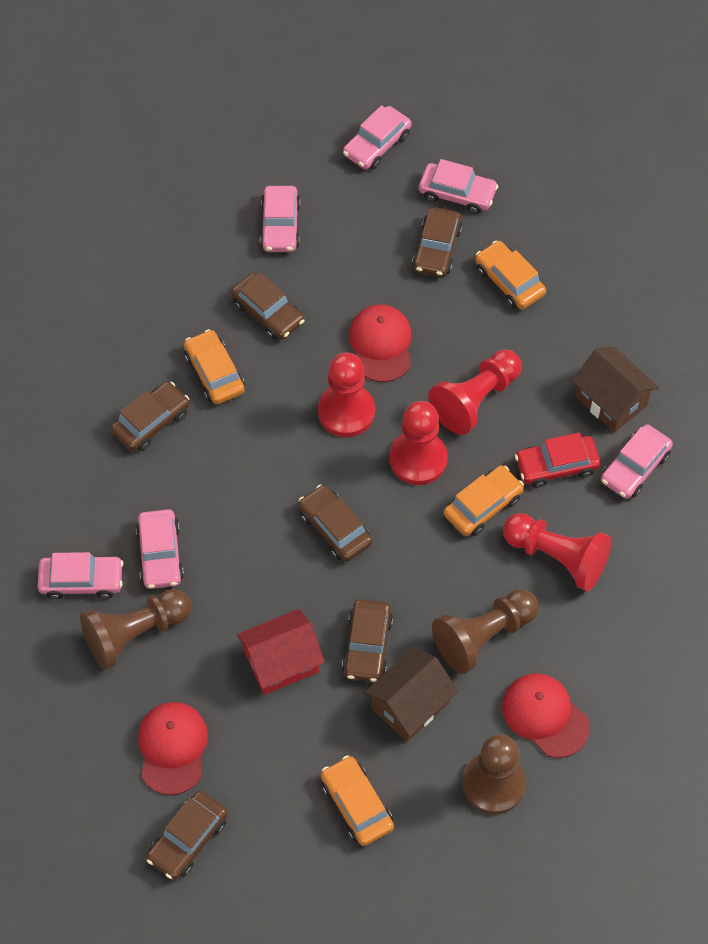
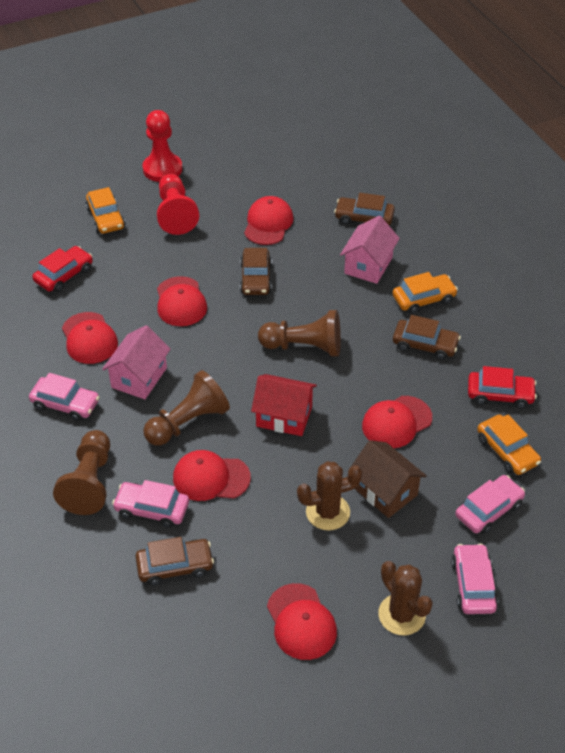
brown cactus: none = 0 -> [297,461,362,530] [378,561,433,635] = 2
brown car: [110,381,190,451] [146,791,228,880] [231,273,305,340] [298,485,372,562] [342,599,393,682] [412,207,462,277] = 6 -> [135,537,214,586] [240,248,272,295] [334,193,395,225] [393,315,461,360] = 4
brown house: [364,648,458,742] [572,347,659,433] = 2 -> [351,440,427,518] = 1
orange car: [184,329,245,404] [321,755,394,846] [444,465,524,536] [475,240,546,309] = 4 -> [86,187,125,234] [392,272,458,314] [477,414,541,475] = 3
pink car: [38,552,123,600] [136,509,184,589] [260,186,300,252] [343,105,411,169] [419,159,498,214] [601,424,673,499] = 6 -> [29,373,100,421] [112,480,189,528] [451,543,498,614] [455,475,525,534] = 4
pink house: none = 0 -> [102,325,171,399] [340,216,400,284] = 2
red cap: [138,702,208,795] [349,304,412,382] [502,673,590,758] = 3 -> [62,312,118,364] [157,276,207,326] [173,450,251,501] [244,196,294,245] [267,583,337,660] [362,396,432,448] = 6
red car: [515,433,601,488] = 1 -> [32,246,93,292] [468,366,537,409] = 2
red pawn: [318,353,375,437] [390,401,448,485] [428,350,522,435] [503,513,612,591] = 4 -> [143,110,182,182] [157,174,199,235] = 2

